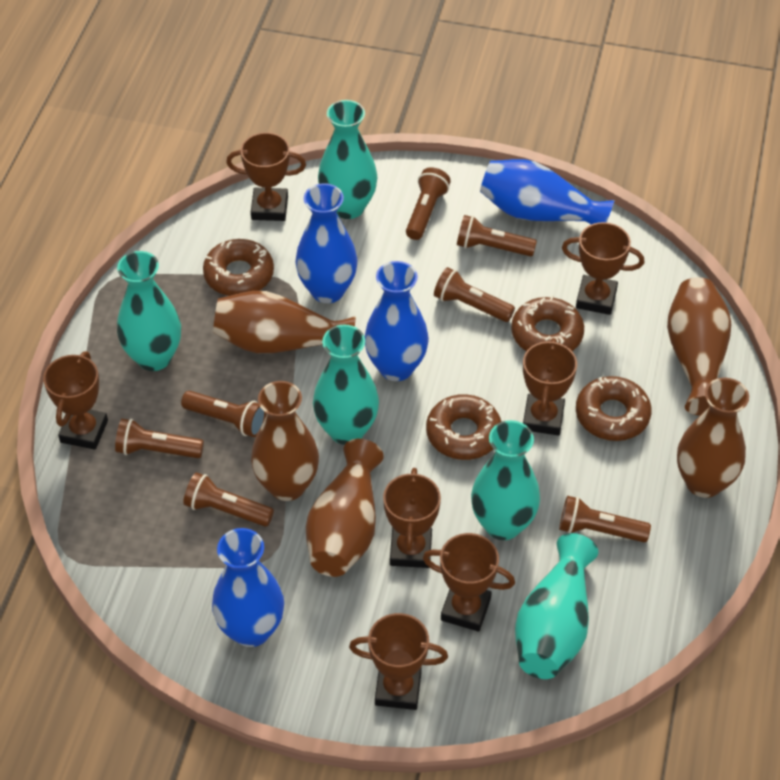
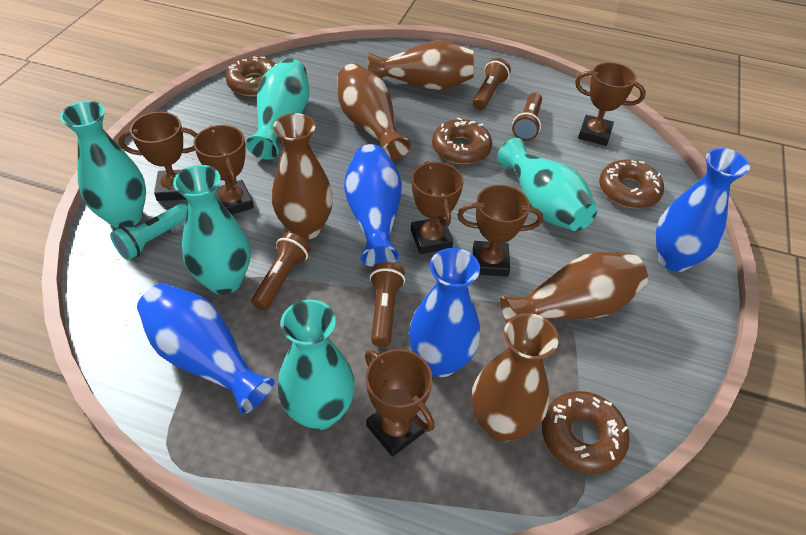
brown flashlight: [115,419,204,458] [181,391,266,437] [183,472,274,527] [406,167,451,240] [434,267,515,322] [457,215,537,257] [559,496,651,542] = 7 -> [251,232,311,311] [370,262,405,347] [473,58,511,110] [512,92,542,141] = 4
brown trophy: [43,351,108,450] [226,132,306,221] [349,613,448,710] [383,468,441,568] [423,533,515,632] [523,338,577,435] [562,222,644,315] = 7 -> [119,112,197,201] [193,125,254,215] [365,349,434,457] [411,161,463,254] [457,185,543,277] [575,62,646,146] = 6
turquoise flashlight: none = 0 -> [110,203,188,260] = 1

